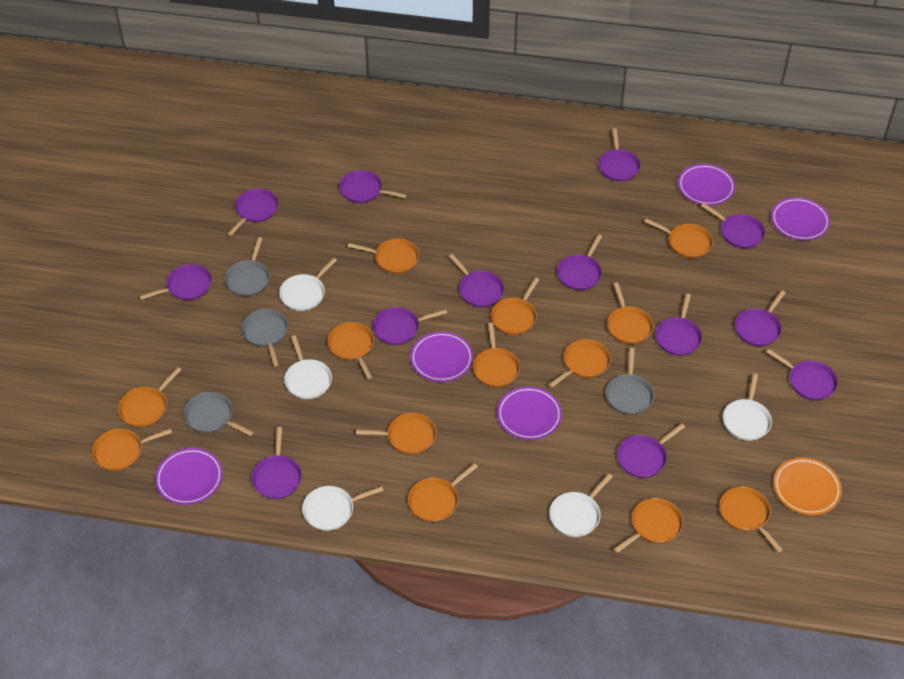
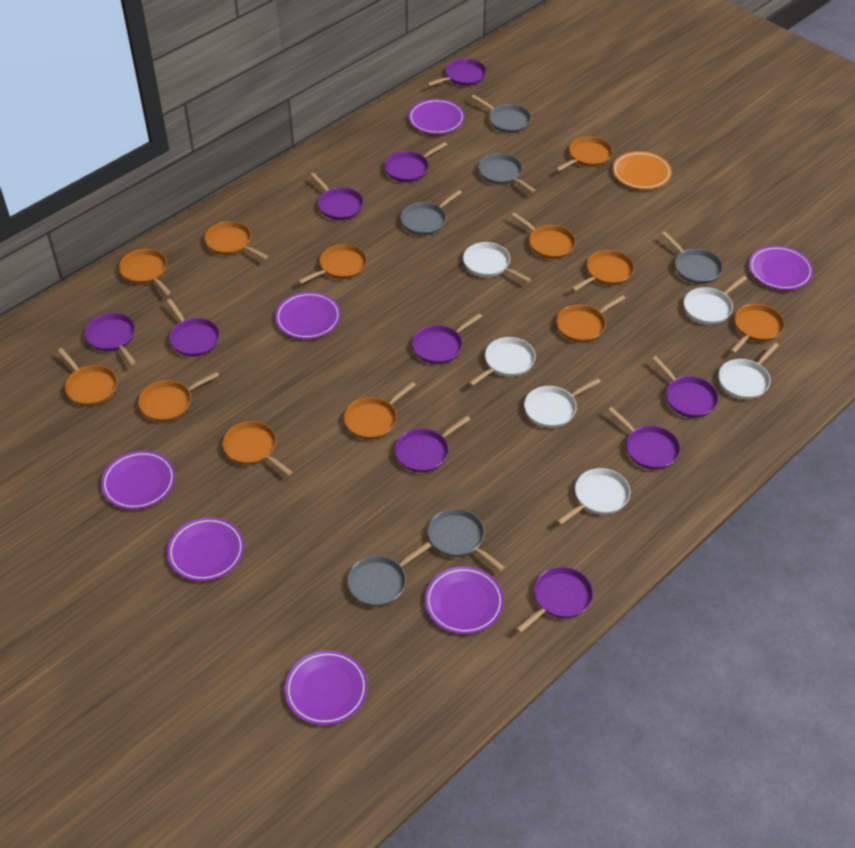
grey pan: [184,392,254,436] [225,237,270,296] [242,309,288,366] [606,348,654,415] = 4 -> [348,542,431,607] [400,190,462,235] [428,509,505,571] [471,95,531,133] [478,153,536,193] [661,232,723,284] = 6
orange pan: [92,428,172,471] [118,367,181,427] [327,322,374,379] [348,239,419,274] [356,413,437,455] [408,463,478,522] [473,322,520,387] [491,277,539,335] [548,339,611,388] [607,283,654,344] [614,498,683,553] [644,218,713,258] [720,486,783,552] = 13 -> [57,348,117,406] [119,249,171,295] [138,372,219,422] [205,221,268,259] [223,421,292,476] [298,244,367,284] [344,382,416,440] [511,212,576,259] [556,136,613,171] [556,295,625,343] [571,250,634,291] [730,304,785,354] = 12
purple pan: [139,264,212,300] [227,189,279,236] [252,427,302,499] [339,170,407,203] [373,307,447,345] [449,254,504,307] [557,235,602,290] [599,128,641,182] [617,423,685,478] [656,294,702,356] [701,203,766,249] [735,290,785,346] [767,349,838,400] = 13 -> [85,313,136,365] [166,299,220,357] [310,172,364,220] [385,142,447,182] [395,416,470,473] [412,313,482,364] [427,59,487,86] [516,567,593,633] [608,407,680,470] [652,356,719,418] = 10
purple plate: [155,448,223,505] [410,332,473,382] [497,387,562,440] [678,164,736,205] [771,197,830,241] = 5 -> [101,451,176,510] [167,517,245,581] [275,292,341,339] [284,650,368,725] [408,99,465,134] [425,566,504,634] [749,246,814,290] = 7
white pan: [279,257,337,311] [284,335,332,399] [302,486,384,531] [549,473,613,537] [723,374,772,441] = 5 -> [463,242,531,282] [469,337,536,386] [524,378,601,428] [557,468,630,525] [684,275,747,325] [718,342,779,399] = 6

